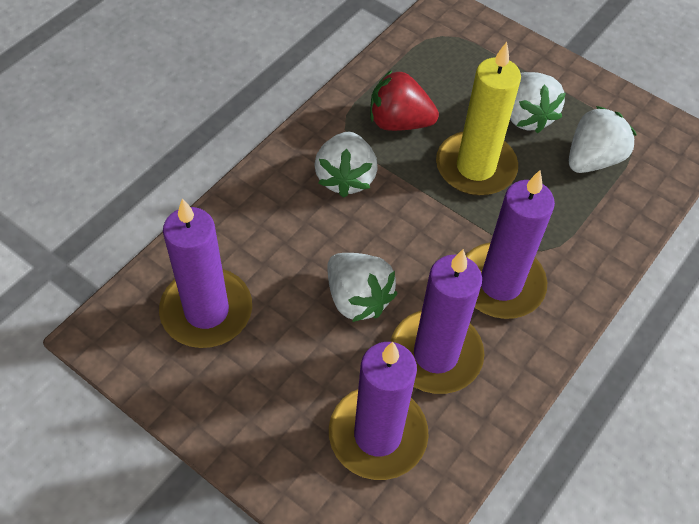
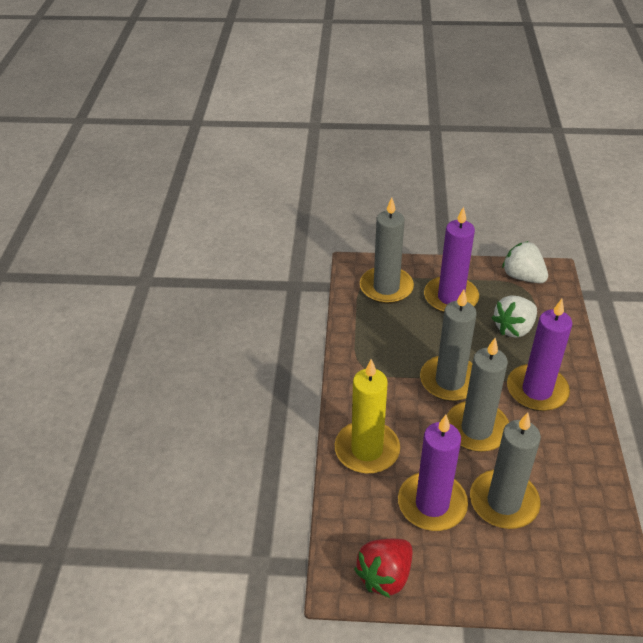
grey candle: none = 0 -> [360,197,414,304] [420,290,477,401] [447,338,509,452] [470,412,541,529] = 4
purple candle: [159,198,252,348] [329,342,429,480] [391,249,484,394] [466,170,555,319] = 4 -> [398,415,468,531] [424,206,479,313] [507,299,572,411] = 3
white strawberry: [314,132,378,198] [328,253,397,322] [510,72,566,133] [569,106,637,173] = 4 -> [492,296,537,338] [502,241,548,283] = 2

